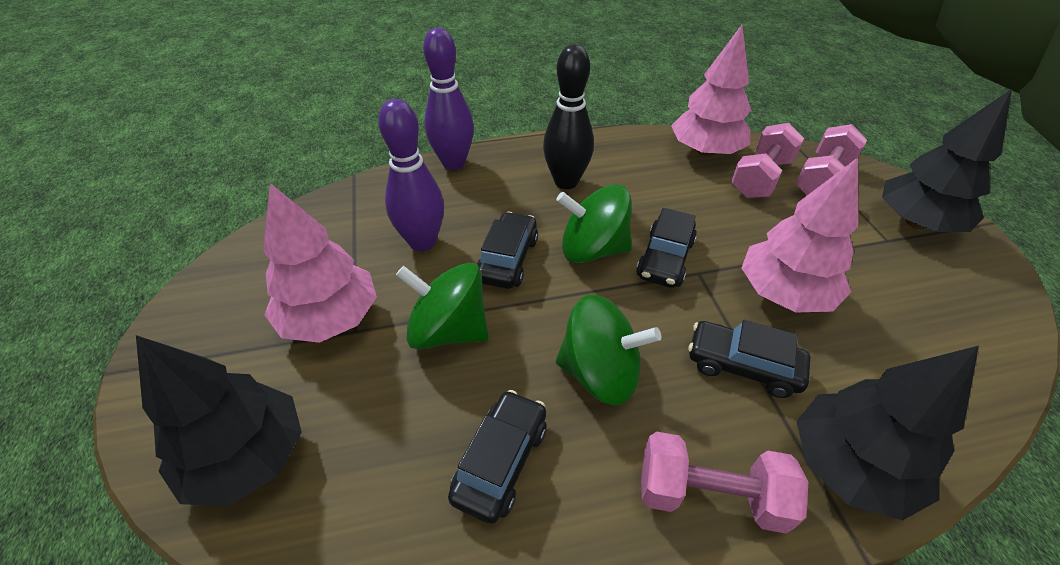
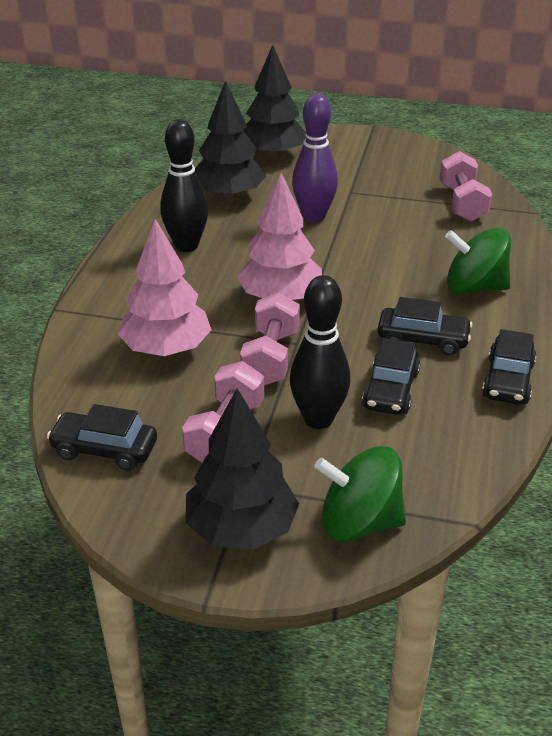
black bowling pin: [543,44,594,189] = 1 -> [160,119,208,252] [290,275,350,429] = 2
green spinning top: [396,262,489,349] [556,184,632,263] [556,294,661,405] = 3 -> [314,446,406,542] [445,227,511,294] = 2
pink tree: [263,183,377,343] [671,25,751,156] [742,158,858,313] = 3 -> [118,219,211,356] [237,173,322,300] = 2
purple bowling pin: [378,99,444,252] [423,28,474,170] = 2 -> [292,94,338,223] = 1

